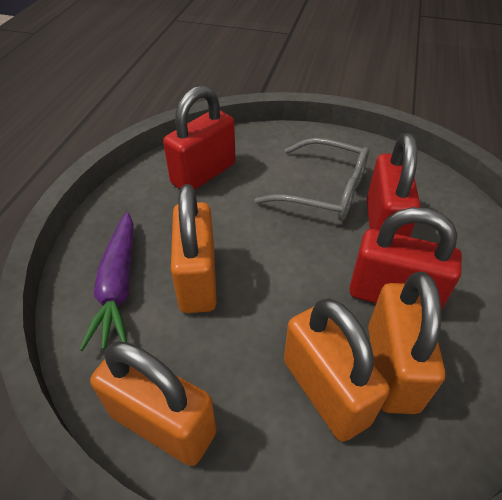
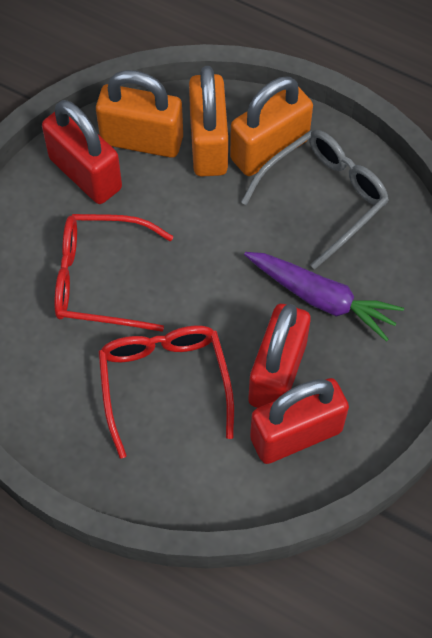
orange padlock: [90,341,216,466] [171,184,217,313] [284,298,390,442] [368,272,445,414] = 4 -> [96,70,183,158] [189,66,228,177] [230,77,313,176] = 3
red glasses: none = 0 -> [54,214,173,332] [98,325,234,459] = 2

